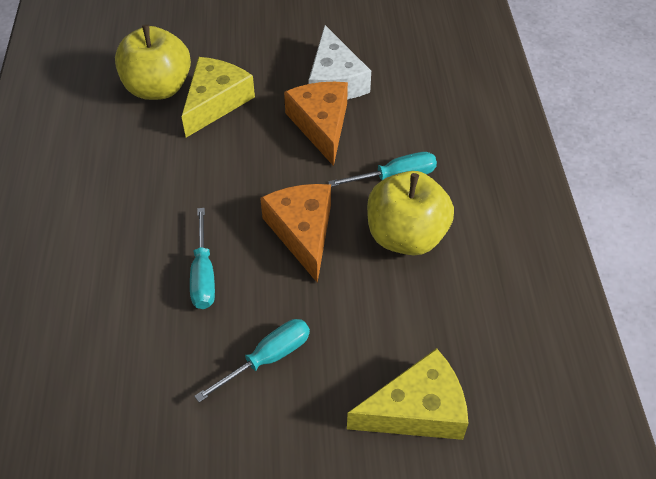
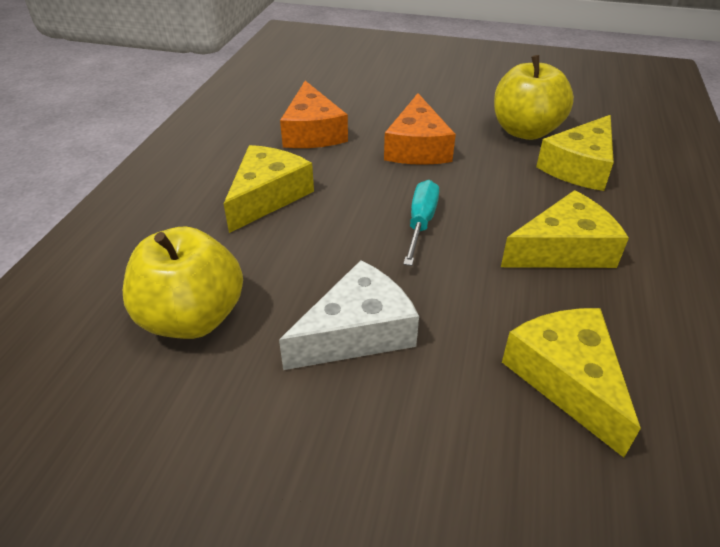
turquoise screwdriver: [190,208,215,309] [194,319,310,402] [328,152,437,187] = 3 -> [403,180,439,266] = 1
yellow cheese: [181,57,255,137] [347,348,469,440] = 2 -> [224,145,314,233] [501,190,629,268] [502,308,641,457] [536,115,614,191] = 4

